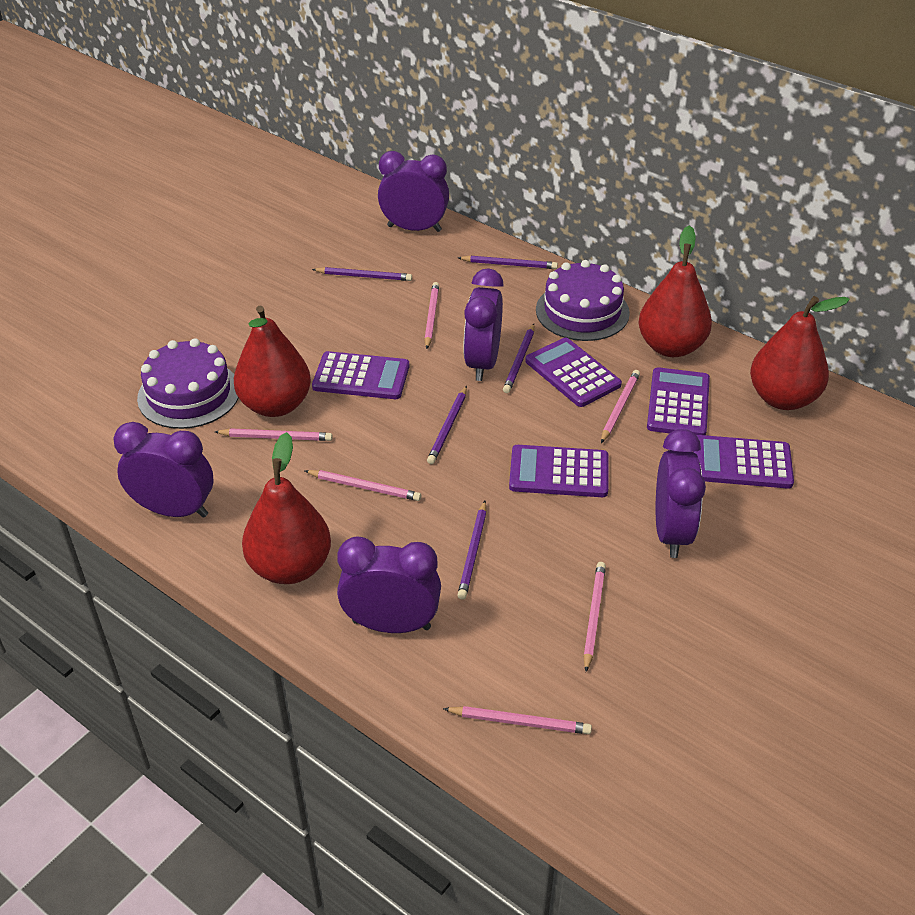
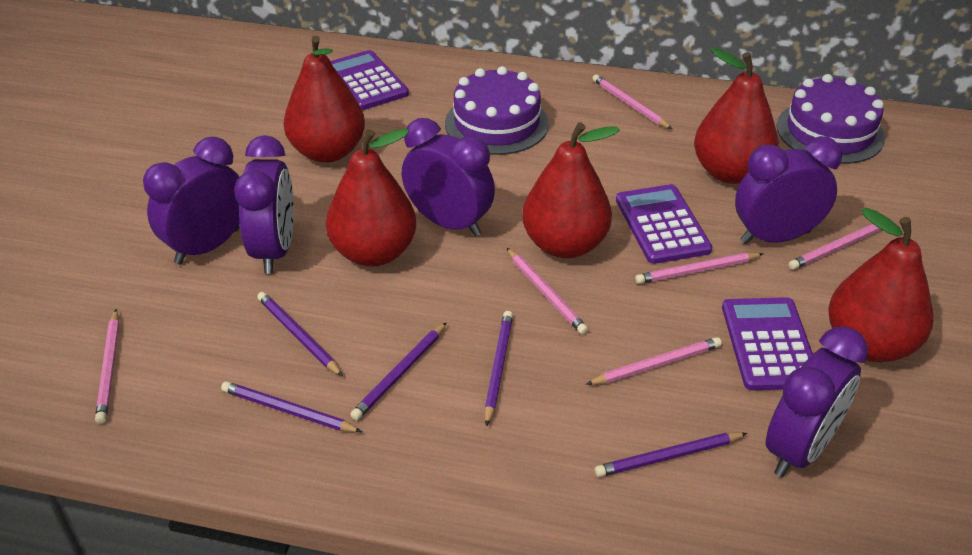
purple calculator: [312,351,409,399] [509,445,608,497] [525,338,622,407] [647,367,710,435] [694,435,794,489] = 5 -> [330,50,409,110] [616,184,712,264] [722,297,813,390] = 3
red pear: [234,305,311,417] [242,432,331,584] [638,225,712,357] [750,296,850,410] = 4 -> [284,36,365,163] [326,128,416,266] [522,122,620,258] [694,48,779,184] [828,208,933,362] = 5

